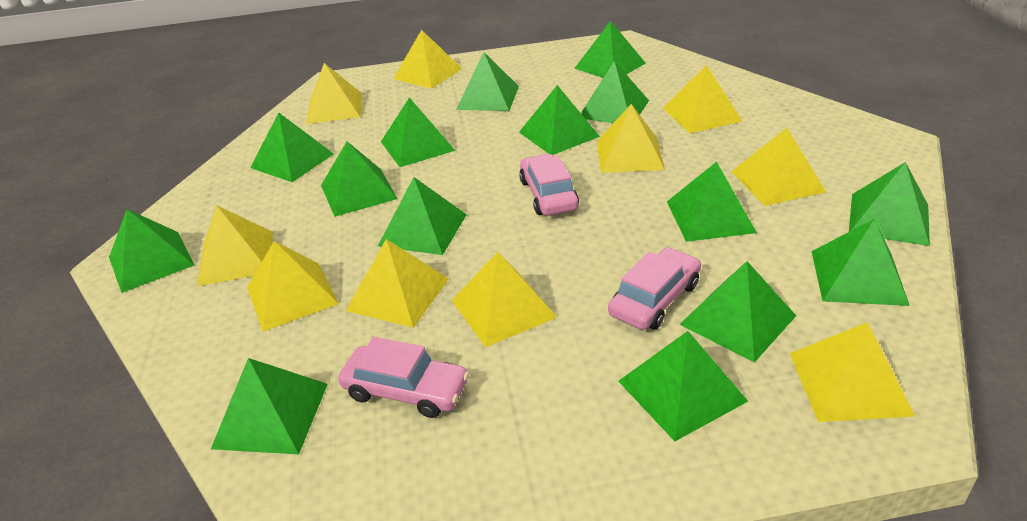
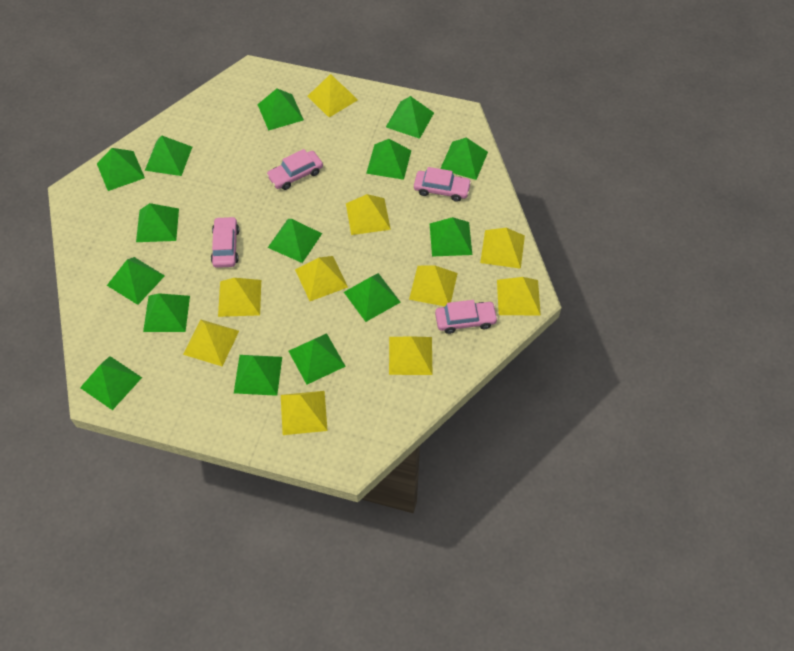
pink car: [338,337,469,418] [519,154,579,216] [608,247,701,330] = 3 -> [211,216,239,268] [266,149,323,190] [414,167,472,202] [435,300,498,334] = 4

